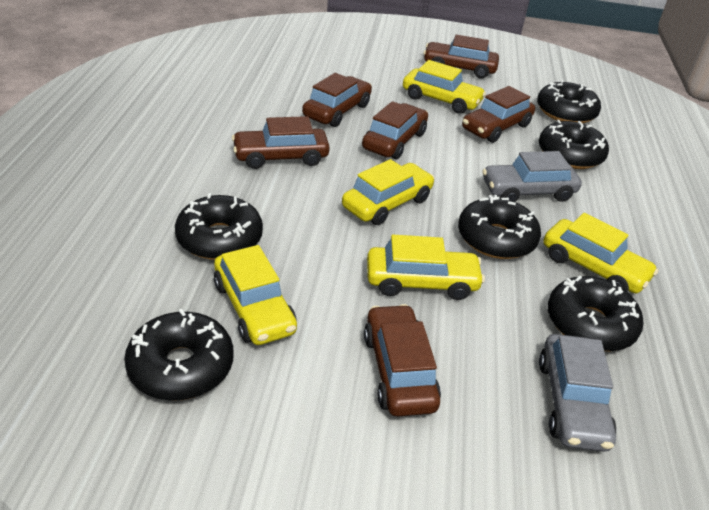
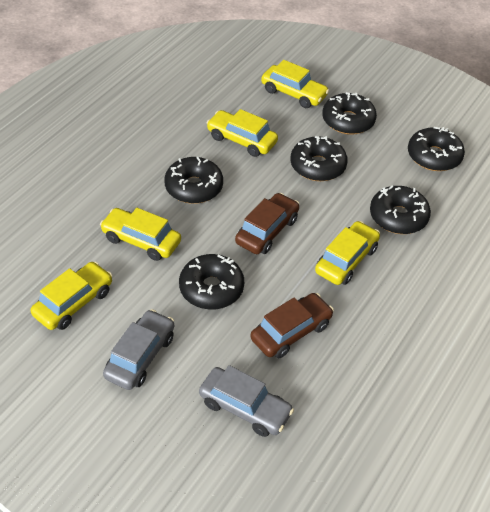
brown car: [232,116,330,169] [302,73,372,127] [362,101,428,159] [364,304,441,416] [423,35,499,78] [462,86,535,143] = 6 -> [235,193,299,254] [251,293,334,358] = 2

